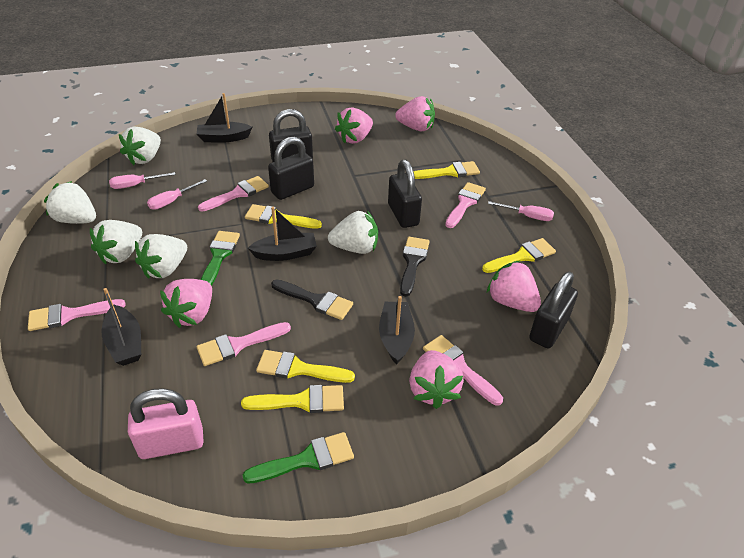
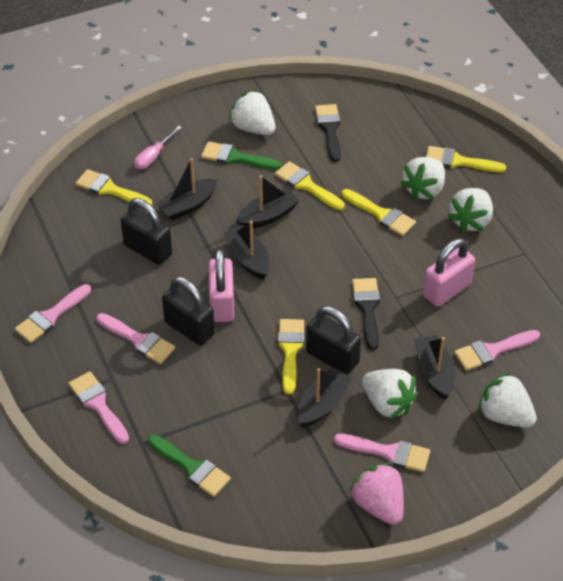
black boat: [101,288,141,366] [197,93,252,143] [248,207,317,261] [379,296,415,364] = 4 -> [156,158,217,221] [223,220,270,280] [236,175,300,228] [297,367,352,428] [415,335,455,400] = 5
black padlock: [268,137,314,200] [269,109,313,162] [388,159,422,228] [529,272,578,348] = 4 -> [121,198,172,265] [162,277,215,345] [306,306,361,375] = 3
pink padlock: [128,388,204,459] = 1 -> [208,249,234,322] [423,238,475,307] = 2
pink screwdriver: [109,172,175,189] [147,179,207,210] [488,201,554,221] = 3 -> [134,126,182,169] = 1
pink strawberry: [160,279,212,328] [335,107,373,144] [395,96,435,131] [409,350,464,409] [487,260,541,312] = 5 -> [349,463,404,525] = 1

